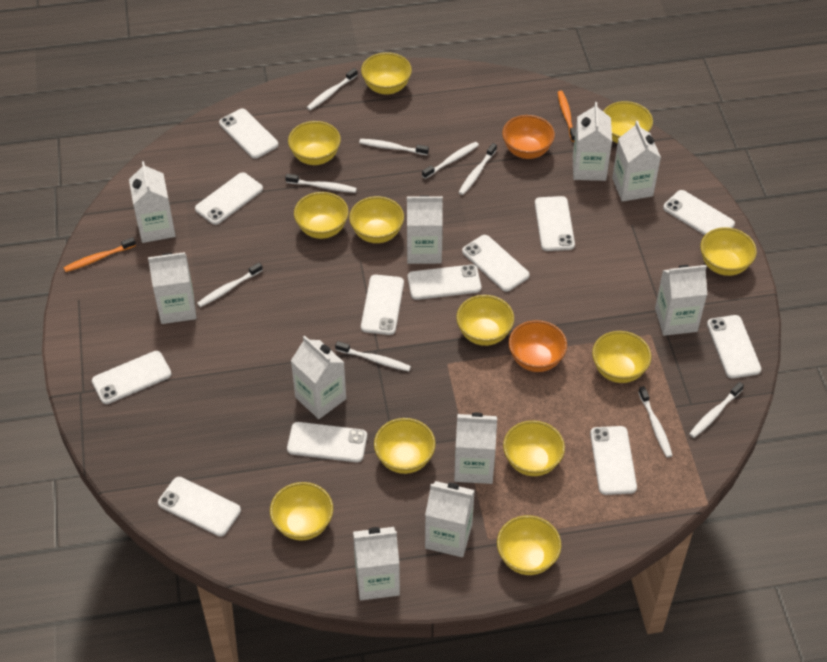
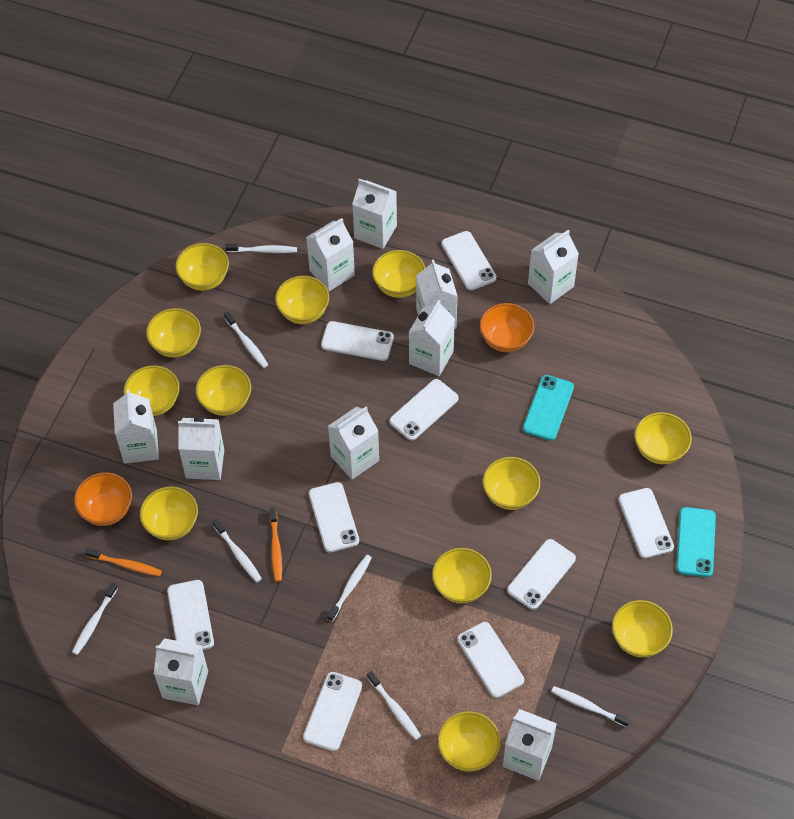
turquoise phone: none = 0 -> [523,375,574,441] [676,507,716,577] = 2
white phone: [92,351,172,404] [158,477,241,537] [195,172,263,225] [219,109,279,159] [287,422,367,462] [361,275,404,335] [408,265,481,300] [462,235,530,292] [535,196,575,251] [590,426,637,495] [663,190,735,235] [707,315,761,379] = 12 -> [167,580,214,650] [303,672,362,751] [309,482,359,553] [321,321,394,361] [389,379,459,441] [441,231,496,290] [457,622,524,698] [507,539,576,610] [619,488,674,559] = 9
white toothbrush: [197,263,263,307] [285,174,357,193] [306,68,358,110] [335,341,411,371] [359,139,429,155] [422,142,479,179] [458,143,497,195] [638,386,673,458] [689,382,744,438] = 9 -> [72,582,118,655] [213,519,262,582] [224,312,268,368] [225,243,297,253] [327,555,372,622] [367,671,421,740] [551,686,630,727] = 7

